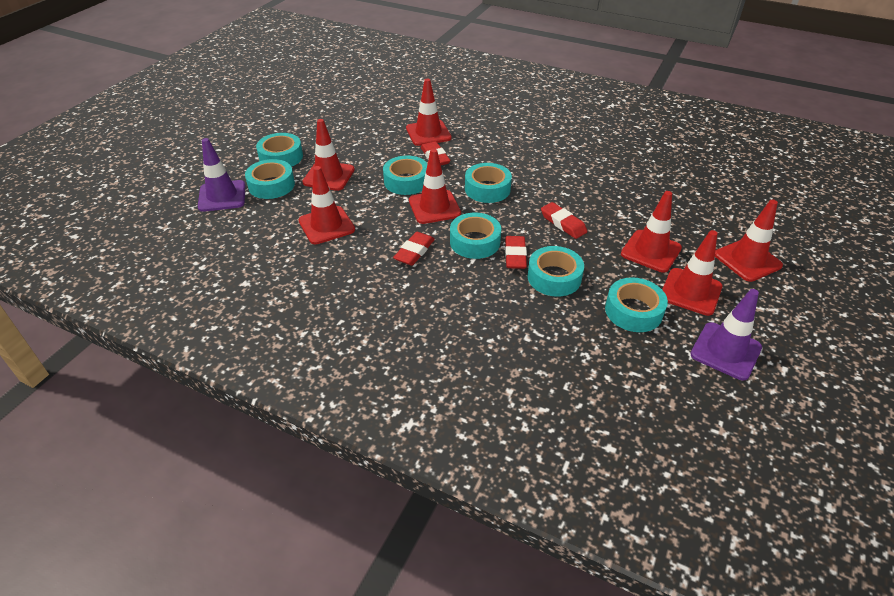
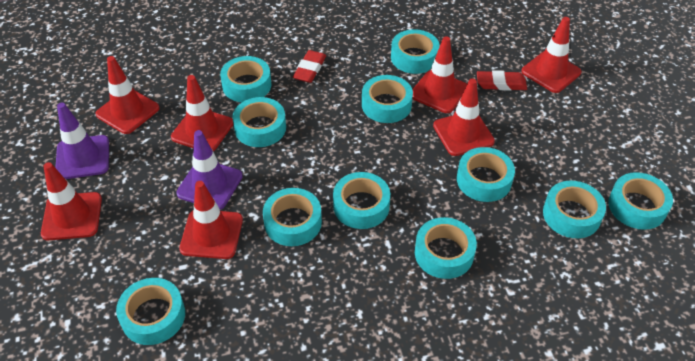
red eraser: [393,232,435,266] [421,141,451,165] [505,236,527,269] [541,202,587,239] = 4 -> [293,50,326,83] [477,70,527,91] = 2
turquoise tape: [245,159,295,199] [256,133,303,167] [383,156,428,195] [450,213,501,259] [465,163,512,203] [528,246,584,297] [605,278,668,332] = 7 -> [116,278,185,345] [220,56,271,102] [232,97,286,147] [263,188,322,246] [333,172,390,229] [362,75,413,123] [391,29,440,74] [415,217,477,279] [457,147,515,202] [543,181,606,238] [608,172,673,230] = 11

